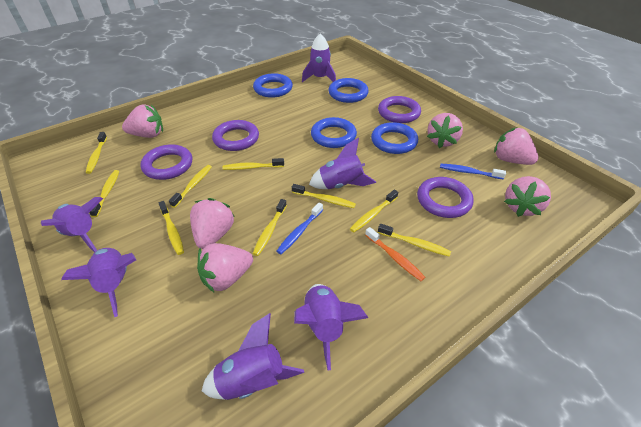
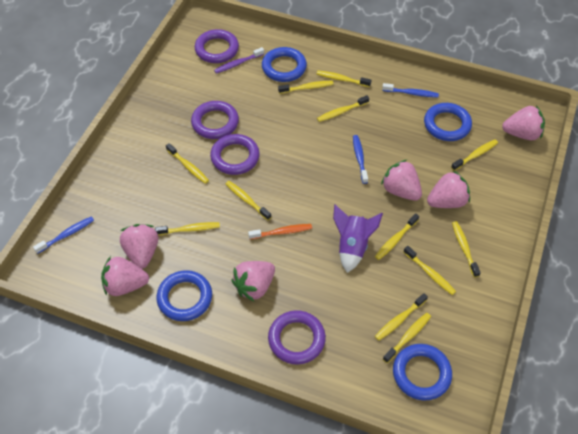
blue toothbrush: [277,203,323,254] [440,164,506,179] = 2 -> [33,216,94,254] [353,135,368,184] [382,83,439,98] = 3
purple rocket: [41,197,103,252] [61,248,136,317] [202,313,304,400] [294,284,368,370] [302,34,336,82] [309,138,376,189] = 6 -> [333,204,383,273] = 1
purple toothbrush: none = 0 -> [214,47,264,74] = 1
yellow toothbrush: [86,132,107,174] [89,170,119,217] [158,201,184,255] [169,165,212,208] [223,158,284,170] [253,199,287,256] [292,184,356,208] [350,190,398,232] [378,224,451,257] = 9 -> [155,222,220,235] [166,143,209,184] [226,181,271,221] [278,80,334,94] [317,71,371,87] [317,95,369,122] [375,213,419,260] [375,293,428,341] [383,313,431,363] [403,246,456,295] [451,140,498,171] [452,221,481,277] = 12

